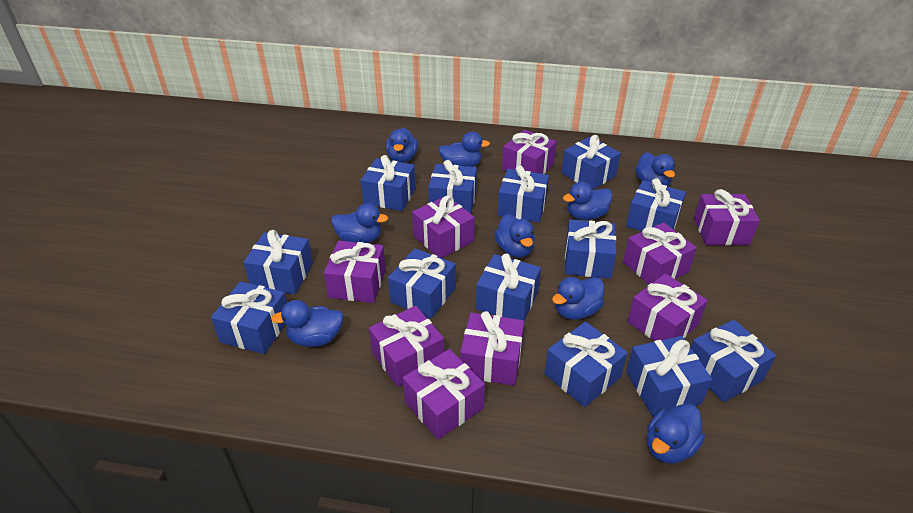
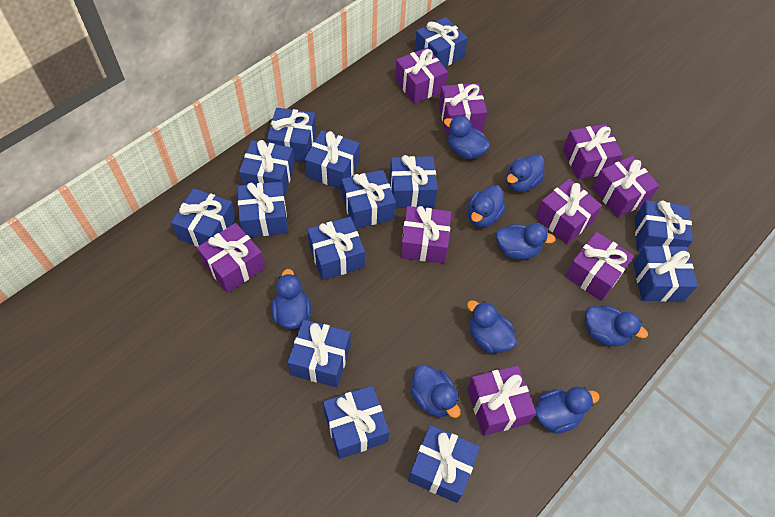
blue gift: [211,281,287,354] [243,230,313,294] [361,155,416,211] [388,248,456,319] [428,160,477,214] [476,253,541,321] [498,165,549,223] [544,322,628,407] [561,135,621,190] [565,219,617,279] [626,178,686,231] [626,336,712,416] [691,320,776,402] = 13 -> [171,188,237,247] [238,182,288,237] [239,140,295,196] [267,108,317,162] [288,319,351,388] [304,130,360,190] [307,217,365,280] [323,385,389,459] [342,170,396,229] [390,155,438,208] [408,425,480,503] [415,17,467,67] [633,246,698,302] [635,200,693,252] = 14

